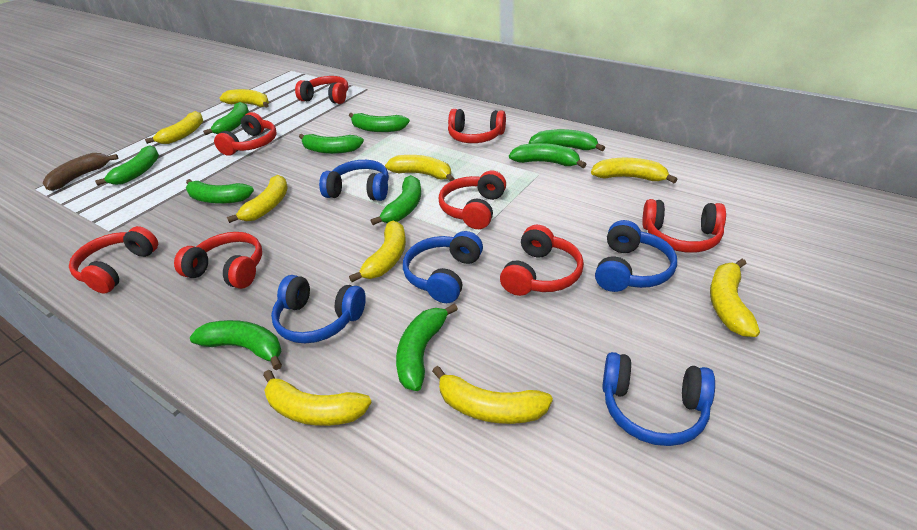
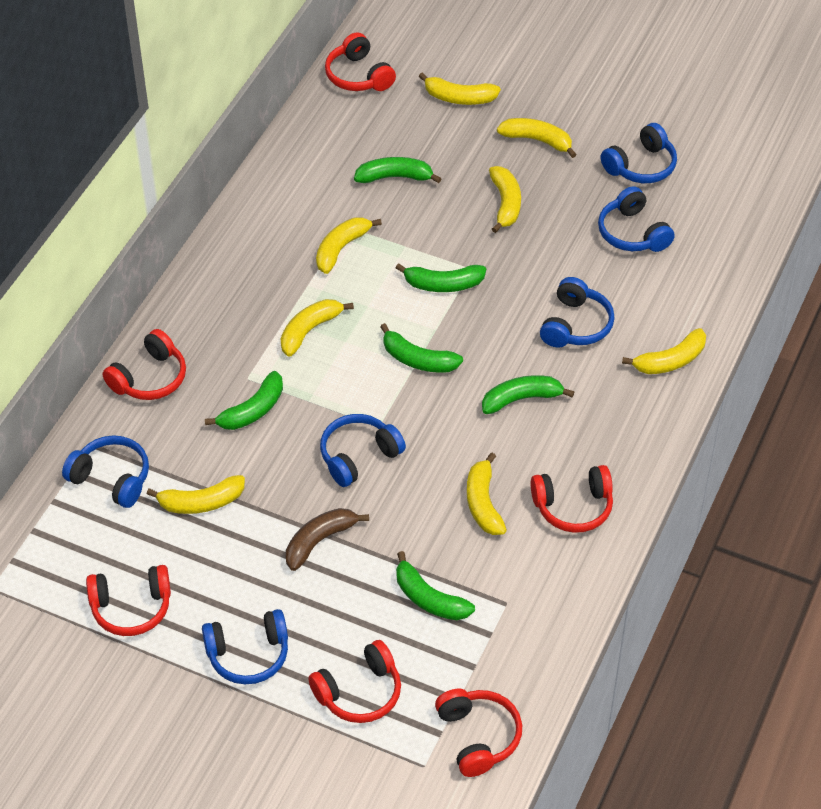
blue headphones: [271,275,366,343] [319,160,389,201] [403,231,483,303] [595,220,677,292] [602,352,715,446] = 5 -> [62,435,149,508] [202,609,288,684] [320,414,406,487] [540,277,615,348] [598,186,675,252] [601,123,677,183] = 6
green banana: [95,145,159,186] [186,179,254,204] [190,320,282,370] [203,102,249,135] [299,134,364,154] [349,113,410,132] [371,175,421,225] [396,303,458,391] [509,143,587,168] [529,129,605,151] = 10 -> [205,371,283,430] [354,157,441,183] [380,323,463,373] [396,263,486,292] [396,551,475,620] [482,375,574,414] = 6
red headphones: [69,226,158,294] [174,232,262,289] [214,112,277,156] [295,76,348,104] [439,171,506,229] [448,109,506,143] [500,225,584,296] [642,199,726,253] = 8 -> [86,565,171,636] [102,329,186,400] [308,640,401,723] [325,32,396,91] [435,689,522,777] [531,465,613,533] = 6
yellow banana: [145,111,203,144] [220,89,269,108] [227,175,288,223] [263,370,372,426] [349,221,406,282] [385,155,455,181] [432,366,553,424] [591,158,677,183] [710,259,760,337] = 9 -> [147,475,245,514] [281,299,354,357] [316,217,382,274] [419,73,501,105] [467,453,507,535] [489,166,521,233] [497,118,577,158] [622,328,706,374] = 8

